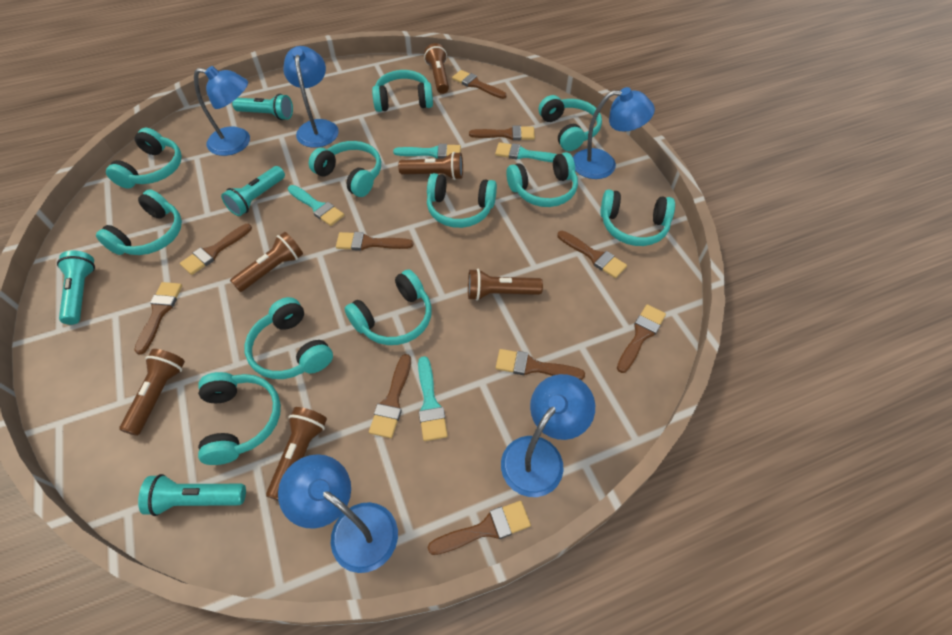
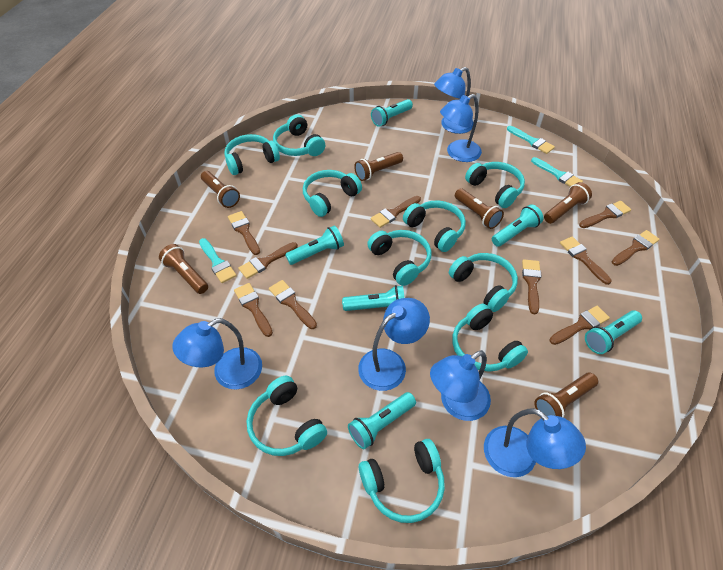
blue lamp: [194,66,250,156] [278,454,398,573] [283,46,339,148] [501,374,595,497] [573,87,655,179] = 5 -> [172,318,262,390] [358,298,430,391] [430,350,491,421] [434,67,474,134] [440,94,482,162] [484,408,586,477] = 6
turquoise brush: [288,185,344,226] [393,144,461,159] [418,356,448,441] [495,142,557,162] = 4 -> [199,238,237,283] [507,126,555,154] [531,157,583,187] = 3
turquoise flashlight: [57,251,95,325] [138,474,246,516] [221,166,285,216] [232,94,293,120] = 4 -> [285,225,344,265] [342,285,405,311] [348,392,416,449] [371,99,413,127] [492,204,544,247] [585,310,642,354] = 6
turquoise headphones: [96,189,182,255] [106,128,182,189] [198,372,281,465] [244,297,333,379] [309,141,381,197] [345,269,432,345] [372,70,433,112] [427,173,497,228] [506,152,578,207] [539,95,602,151] [600,190,675,246] = 11 -> [224,134,280,175] [247,376,327,456] [273,114,325,156] [303,170,362,217] [359,439,445,523] [367,230,431,286] [403,200,466,252] [449,253,518,312] [452,304,528,372] [465,162,525,208] = 10

